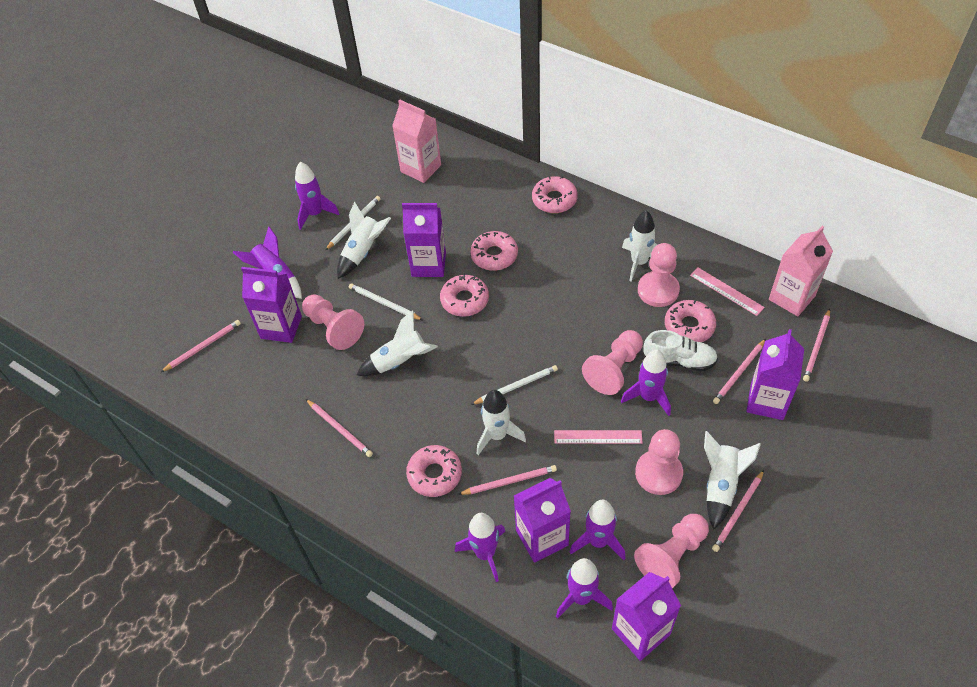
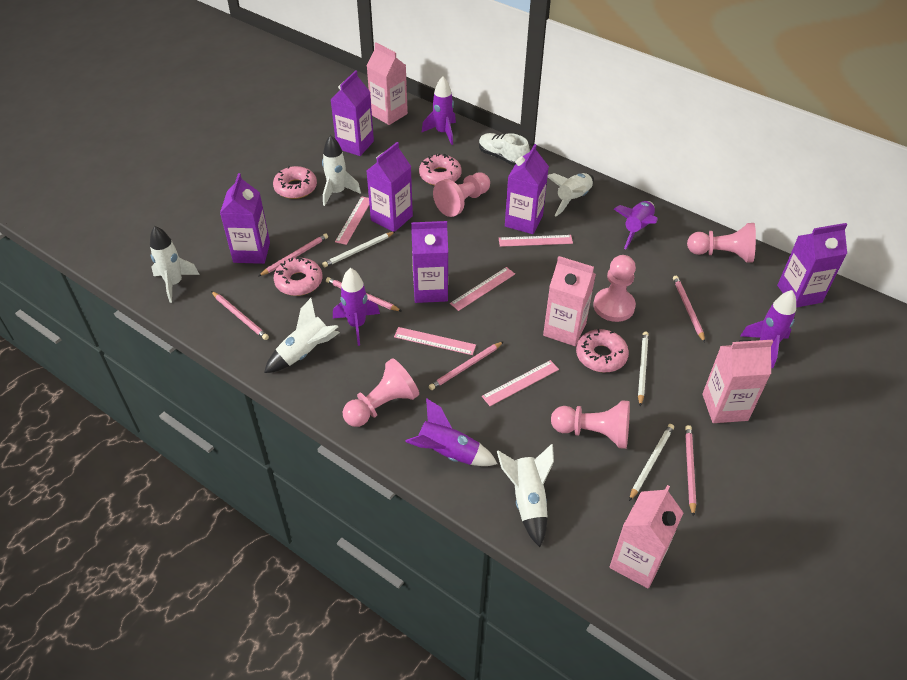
pink carton: [392,99,441,183] [769,226,833,316] = 2 -> [367,43,408,125] [543,256,596,346] [610,485,684,589] [702,340,773,423] = 4
pink donut: [406,445,462,497] [440,274,489,317] [470,231,518,271] [532,176,578,213] [665,300,716,342] = 5 -> [273,166,317,199] [274,257,323,296] [419,154,462,186] [576,329,629,373] = 4
pink ruler: [554,430,643,444] [690,268,765,316] = 2 -> [335,196,369,245] [394,327,476,355] [450,267,515,311] [482,360,559,406] [499,235,573,247] = 5
purple carton: [241,267,302,343] [402,203,446,277] [514,478,571,563] [612,572,681,661] [747,329,804,420] = 5 -> [220,173,270,264] [331,70,374,156] [367,142,413,232] [411,221,448,303] [505,144,549,234] [777,223,847,308] = 6
purple rocket: [233,226,302,299] [295,162,339,230] [455,513,505,582] [556,558,613,618] [570,500,626,560] [621,349,671,416] = 6 -> [333,268,380,346] [405,398,497,466] [421,76,456,145] [614,201,658,249] [740,290,796,368] = 5

